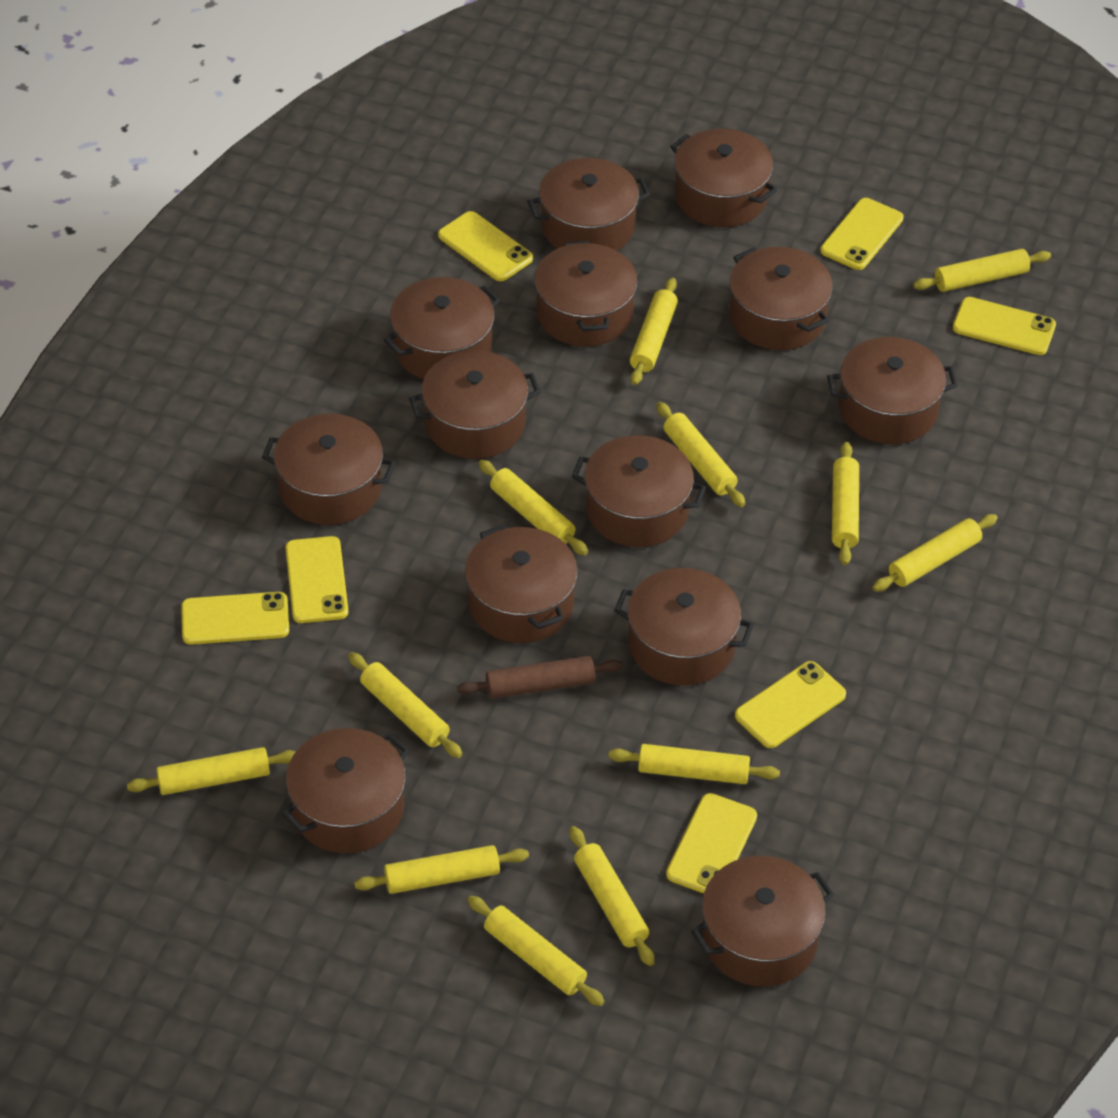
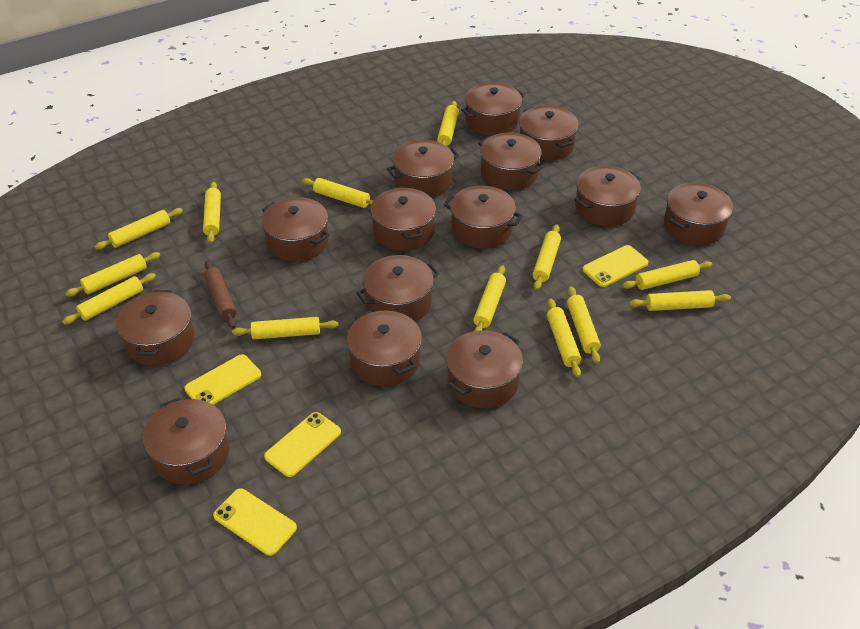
brown pot: [262,414,396,525] [282,728,409,853] [384,277,500,379] [409,351,540,459] [465,524,578,643] [528,158,650,251] [534,240,638,347] [572,435,706,547] [614,568,754,685] [670,129,777,227] [691,856,834,986] [729,247,833,350] [827,337,958,444] = 13 -> [116,290,194,366] [143,398,229,485] [261,197,329,261] [347,310,422,386] [357,255,439,322] [371,187,436,251] [387,140,459,198] [444,186,523,249] [446,330,523,408] [461,83,525,136] [478,132,544,190] [519,106,578,161] [575,166,641,227] [664,183,733,245] = 14
yellow phone: [181,592,289,645] [286,536,348,623] [438,211,533,281] [666,793,757,894] [735,661,846,748] [820,198,904,270] [953,297,1056,355] = 7 -> [184,354,261,405] [213,488,297,556] [264,412,341,477] [583,245,648,287] = 4
yellow rolling pin: [127,747,296,795] [348,652,462,758] [354,845,529,894] [467,896,605,1006] [478,460,588,555] [569,826,655,966] [609,744,780,784] [630,278,678,385] [656,402,745,507] [832,442,859,565] [872,514,998,592] [913,249,1051,292] = 12 -> [62,273,156,325] [65,252,160,297] [94,208,183,250] [203,182,221,243] [232,317,339,339] [302,178,374,208] [437,101,459,146] [473,265,506,331] [533,224,561,290] [547,298,581,378] [567,286,601,364] [622,260,712,290] [629,290,731,311] = 13

